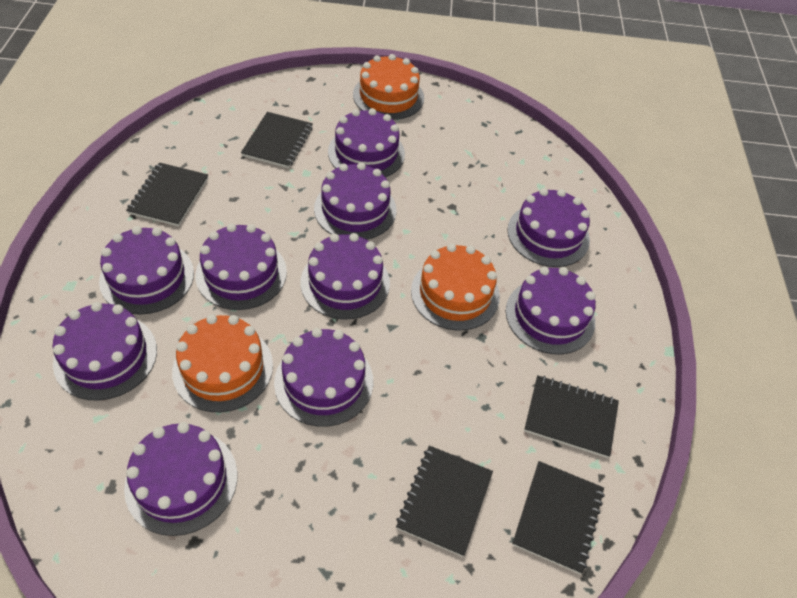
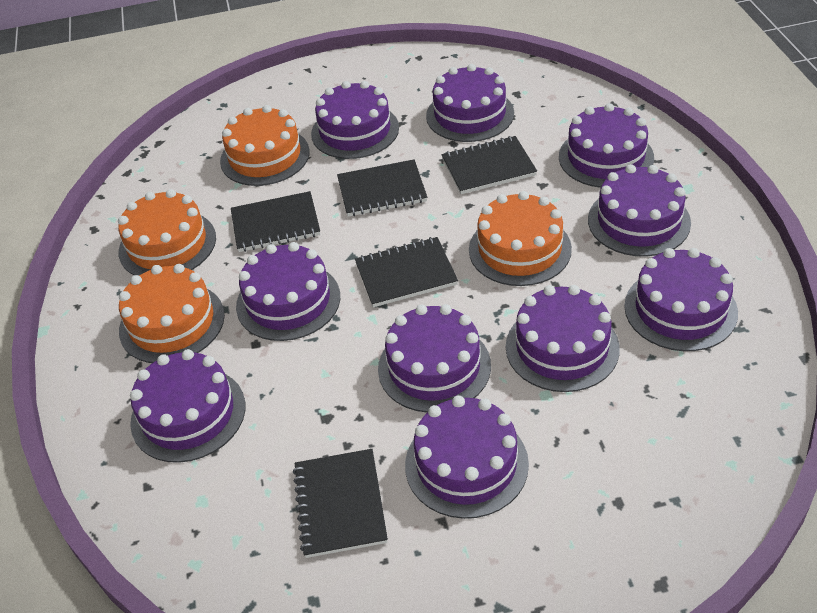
orange cake: [172,314,273,412] [353,54,424,120] [411,244,500,331] = 3 -> [118,189,216,276] [119,264,225,363] [220,105,310,186] [469,191,572,286] = 4

